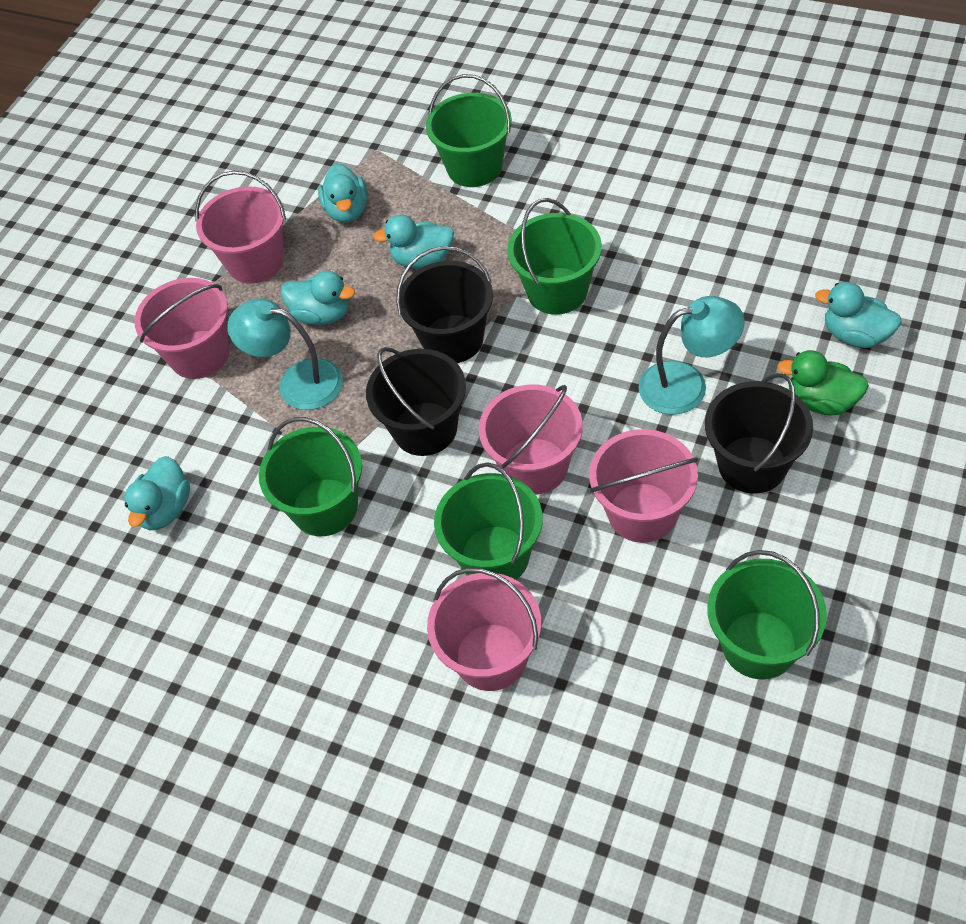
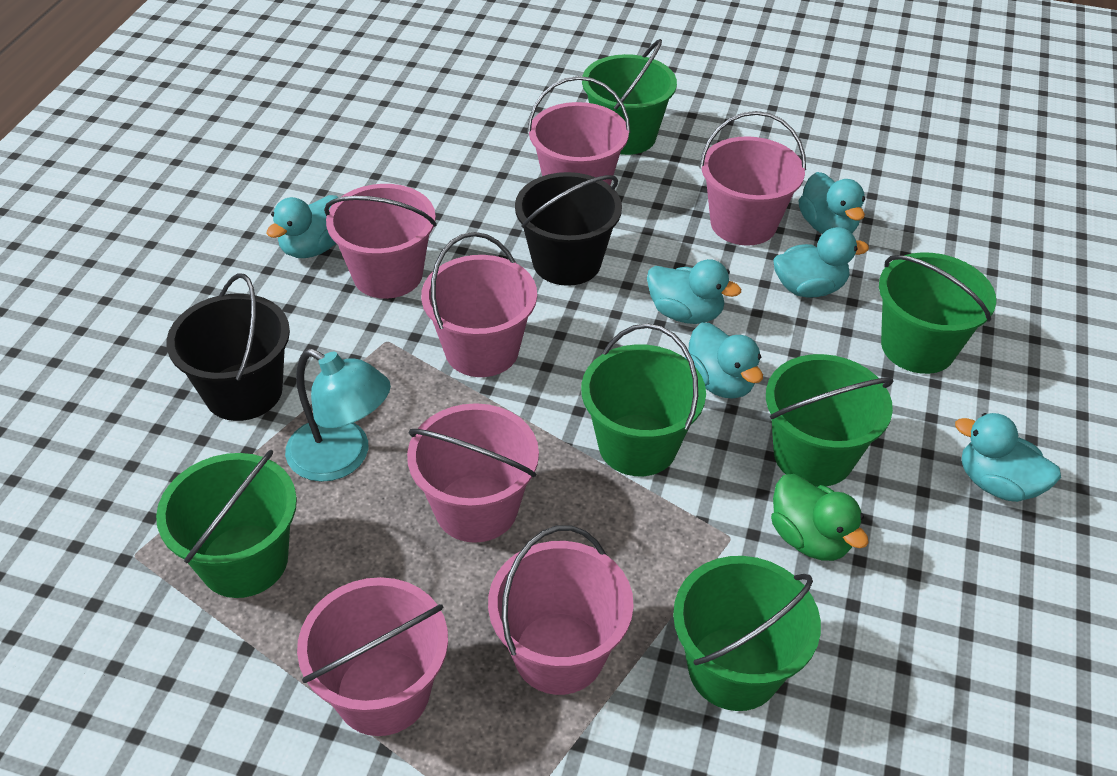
black bucket: [366,347,466,456] [396,246,493,363] [705,373,813,494] = 3 -> [166,273,290,421] [515,172,622,286] = 2
green bucket: [259,417,362,536] [426,74,512,187] [434,462,543,580] [507,198,602,315] [707,550,827,680] = 5 -> [156,450,297,598] [581,324,706,476] [582,39,677,155] [673,556,821,711] [766,354,894,487] [879,252,996,374] = 6
pink bucket: [134,278,230,379] [195,171,286,284] [427,568,541,691] [479,385,583,495] [589,429,698,543] = 5 -> [297,577,448,736] [324,184,437,299] [407,403,539,543] [421,232,537,377] [488,525,634,695] [527,76,630,185] [699,111,806,246] = 7
turquoise duck: [124,456,190,530] [281,271,355,325] [318,163,368,223] [373,215,454,269] [815,282,902,348] = 5 -> [267,195,338,258] [647,259,741,324] [685,323,763,398] [773,227,869,297] [799,172,865,234] [955,413,1061,502] = 6
turquoise lamp: [227,298,343,410] [639,296,744,415] = 2 -> [285,349,391,482] = 1

